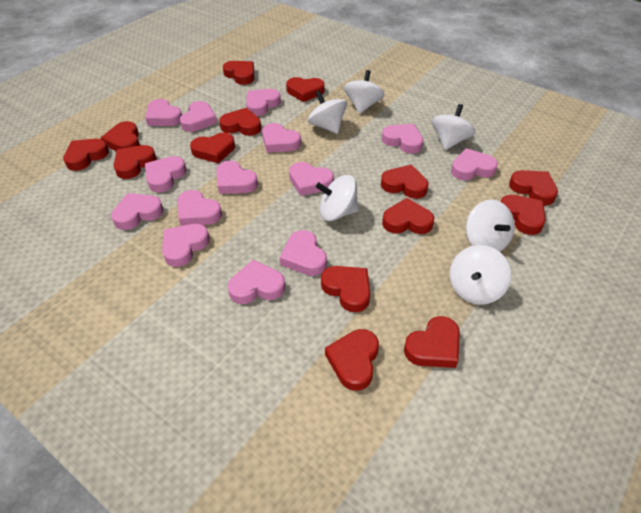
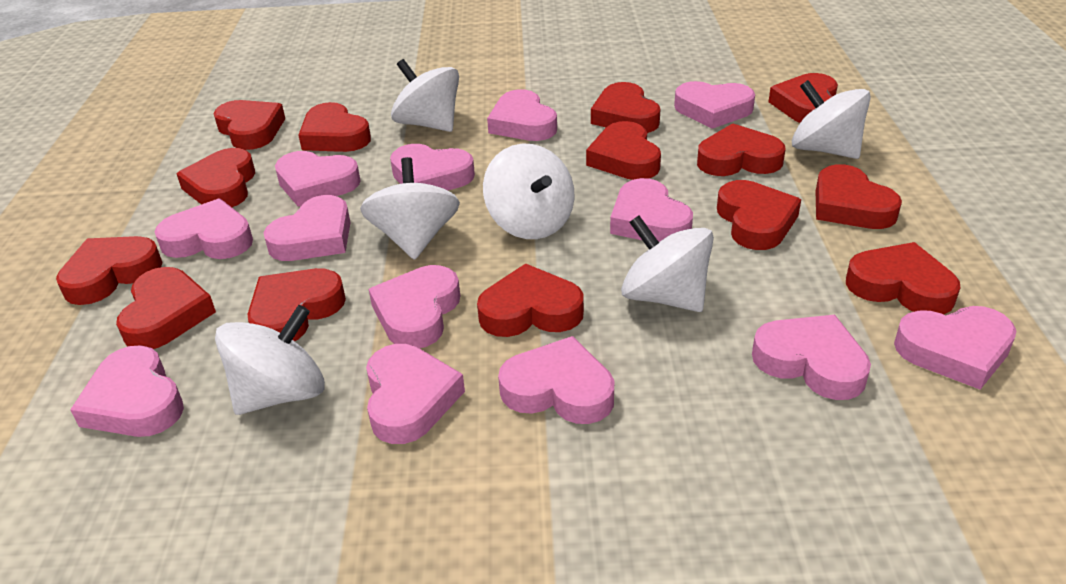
pink heart: [111,193,164,230] [145,99,182,126] [145,156,186,193] [162,224,210,267] [177,190,222,226] [180,101,217,132] [216,161,258,194] [228,260,285,304] [246,89,281,116] [262,123,301,153] [279,230,327,276] [289,162,334,196] [382,124,423,154] [451,148,498,180] = 14 -> [70,346,184,437] [155,198,253,259] [264,195,351,261] [275,151,361,207] [366,344,465,444] [369,265,460,348] [390,144,475,190] [487,89,557,141] [498,336,614,424] [610,178,693,242] [674,81,755,129] [752,315,871,400] [894,306,1016,390] = 13

